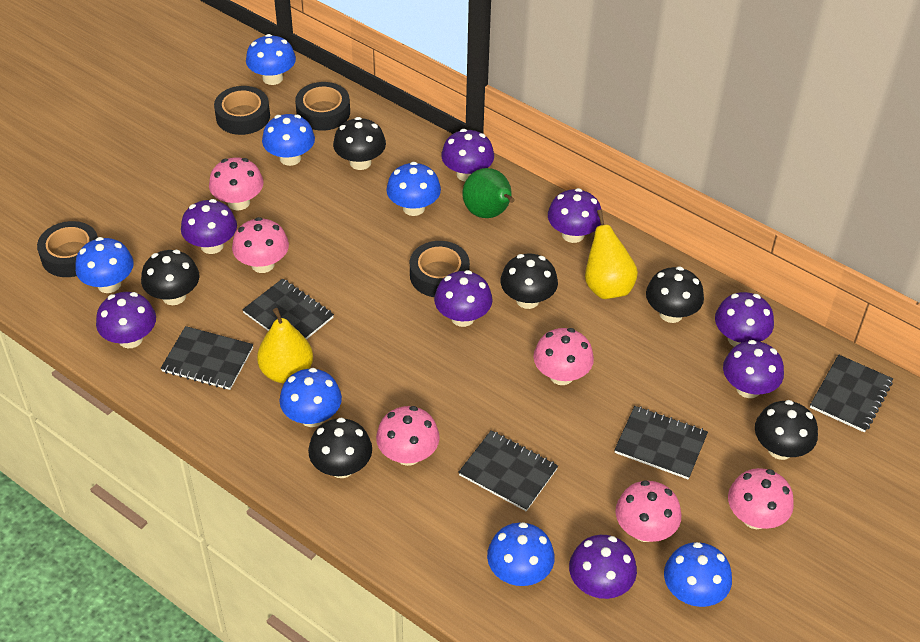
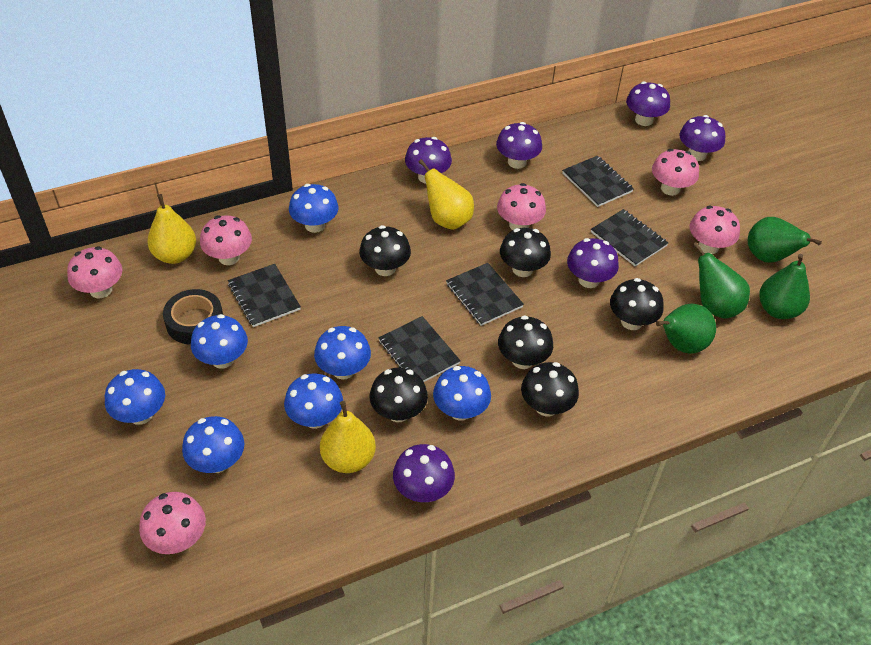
black tape: [37,221,98,277] [214,86,270,135] [295,82,350,131] [410,241,470,297] = 4 -> [163,289,223,344] = 1
green pear: [462,168,514,218] = 1 -> [656,304,716,354] [693,242,750,319] [748,217,822,263] [759,254,810,319] = 4
purple mushroom: [96,292,156,348] [181,199,237,254] [434,270,492,327] [441,129,494,181] [548,188,602,243] [569,535,637,599] [715,292,774,347] [723,340,784,398] = 8 -> [393,444,455,502] [405,137,452,184] [496,122,542,169] [567,238,619,288] [626,81,670,126] [679,115,725,161] = 6
yellow pear: [257,308,313,383] [585,210,638,299] = 2 -> [147,194,196,264] [320,401,376,473] [419,159,474,230] = 3

